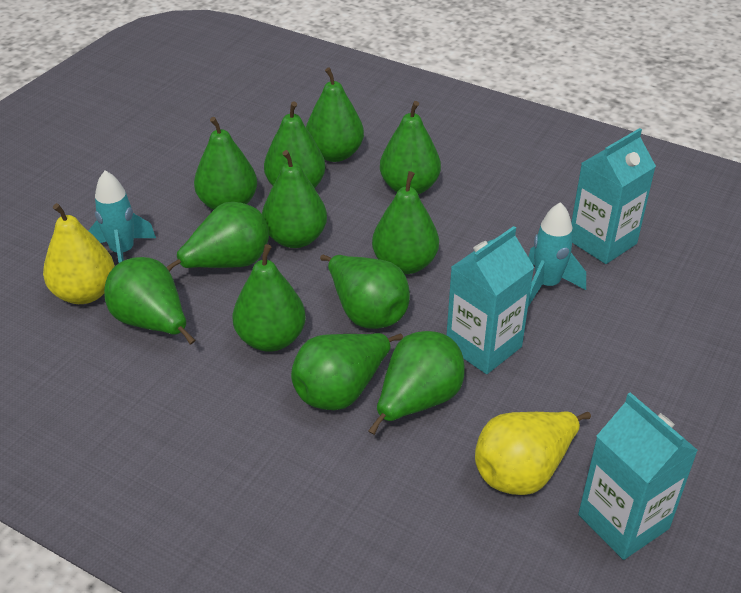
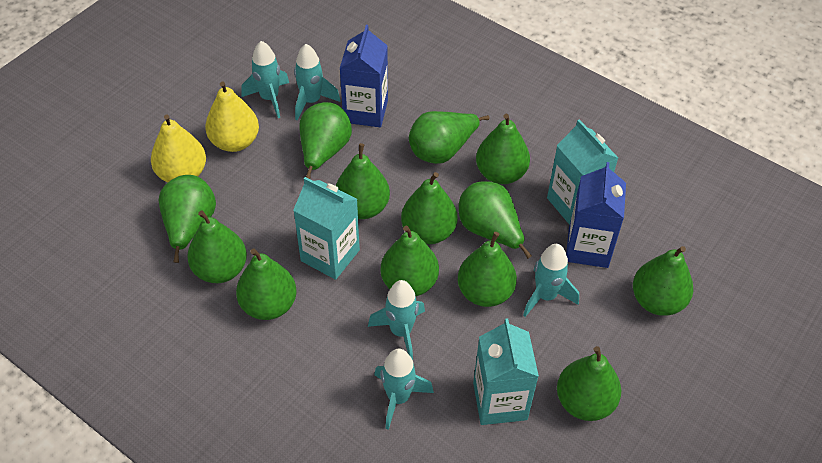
blue carton: none = 0 -> [340,25,388,127] [566,162,626,268] = 2
green pear: [104,257,195,345] [166,202,269,272] [194,117,257,210] [233,244,306,352] [262,150,327,248] [264,102,325,188] [291,333,403,410] [306,67,364,162] [320,255,410,329] [368,331,465,435] [372,171,439,274] [380,101,441,194] = 12 -> [159,175,216,263] [187,210,247,283] [236,249,297,320] [300,102,352,179] [336,143,390,219] [380,226,439,296] [401,172,457,244] [409,111,490,164] [458,232,517,307] [459,181,532,259] [476,114,530,184] [557,346,621,421] [633,246,693,316] = 13
turquoise rocket: [88,171,156,263] [528,202,586,307] = 2 -> [241,41,289,118] [294,44,340,121] [368,280,425,360] [374,349,434,430] [523,244,579,317] = 5

